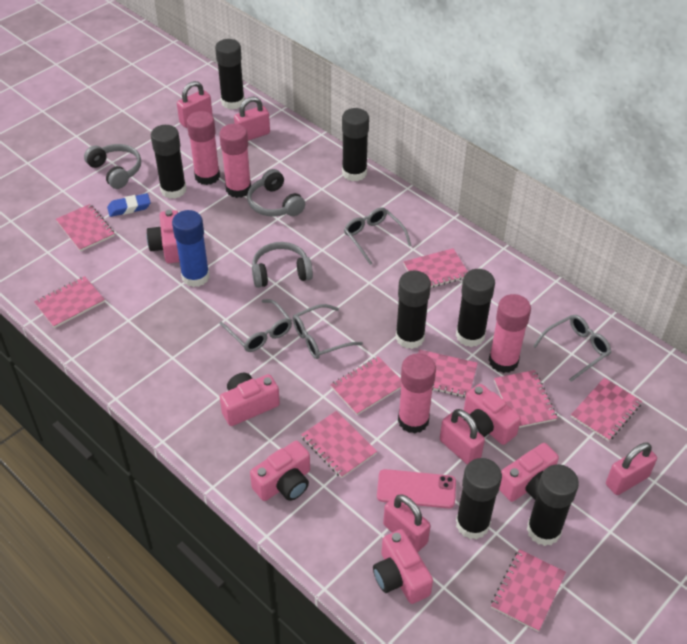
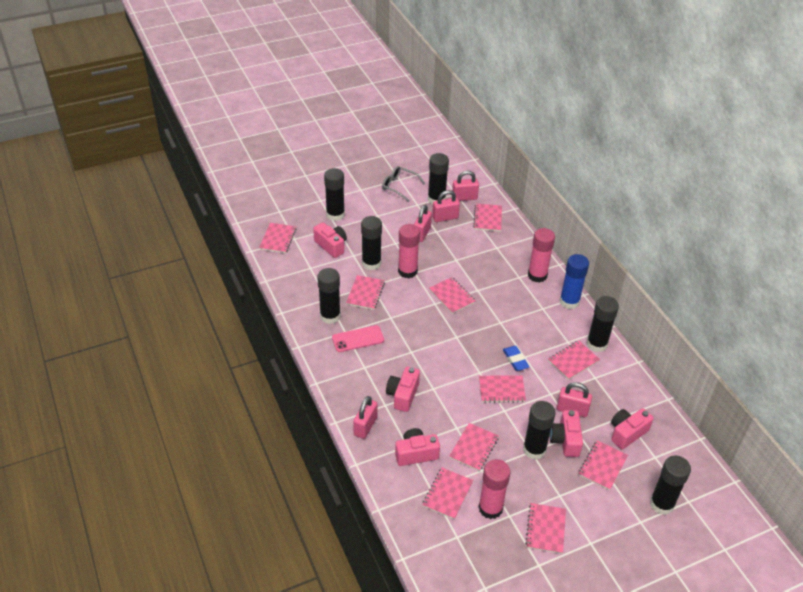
grey glasses: [219,299,292,352] [293,304,363,359] [344,207,412,265] [533,315,611,382] = 4 -> [382,166,425,202] = 1
grey headphones: [84,144,141,189] [247,169,305,217] [252,242,313,288] = 3 -> none = 0
pink camera: [146,210,180,263] [220,373,280,426] [250,441,310,501] [373,529,433,604] [464,384,521,445] [499,443,559,502] = 6 -> [313,222,347,258] [386,367,420,412] [395,428,440,466] [550,410,583,457] [611,408,654,449] = 5
pink glue stick: [187,111,220,185] [219,124,251,198] [398,353,436,434] [489,294,531,373] = 4 -> [398,224,420,278] [478,459,510,519] [528,228,555,283] = 3
pink notebook: [34,276,105,328] [56,204,115,252] [301,411,377,478] [330,357,402,415] [403,248,468,288] [418,349,478,398] [491,549,566,632] [494,370,557,428] [571,378,642,441] = 9 -> [259,223,297,253] [346,275,385,310] [422,468,473,520] [429,277,475,314] [449,423,499,471] [473,204,502,232] [479,375,526,403] [525,503,566,554] [548,341,600,380] [578,440,628,491] = 10

